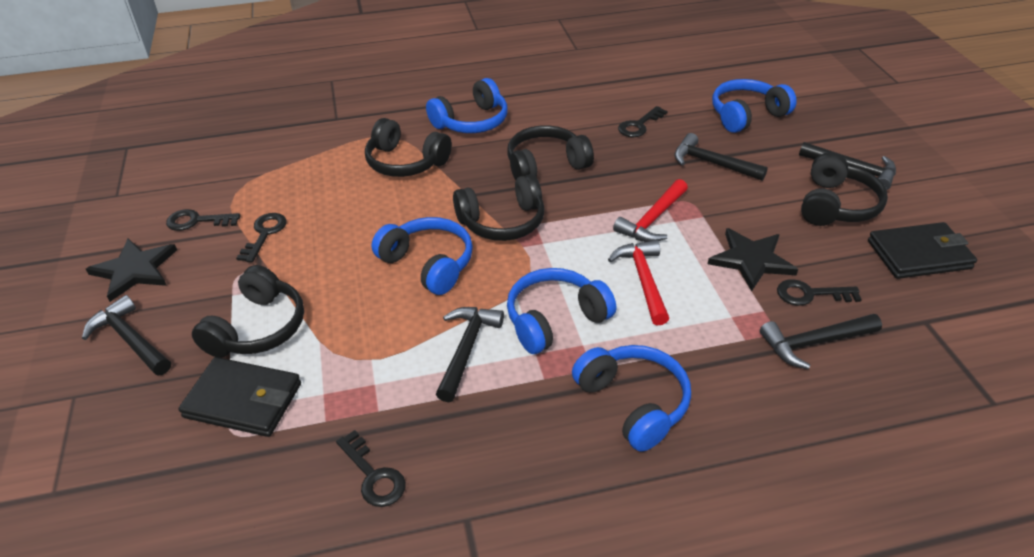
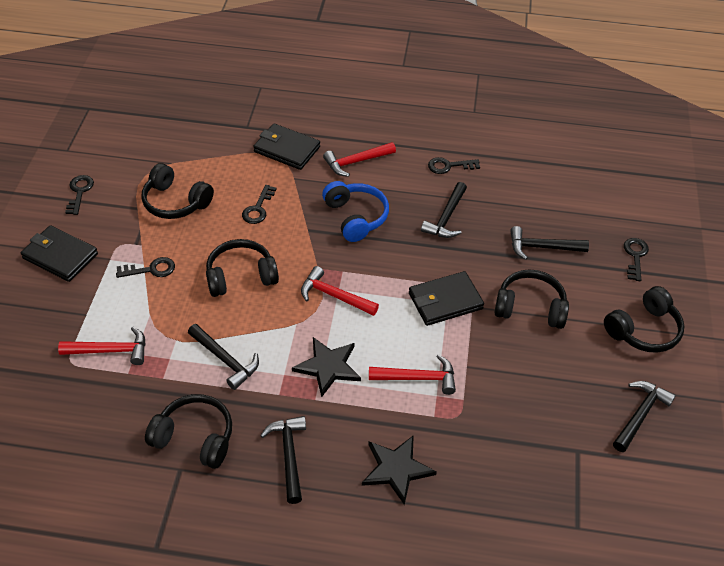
black wallet: [178,357,301,437] [868,222,977,279] = 2 -> [21,225,98,282] [253,124,320,170] [409,271,484,326] = 3
blue headphones: [372,217,473,295] [426,78,508,133] [507,268,616,354] [572,345,691,452] [712,79,797,133] = 5 -> [322,181,389,242] = 1
red hammer: [608,240,669,326] [613,179,688,242] = 2 -> [58,327,146,365] [301,266,379,316] [323,142,396,177] [369,354,456,395] = 4

